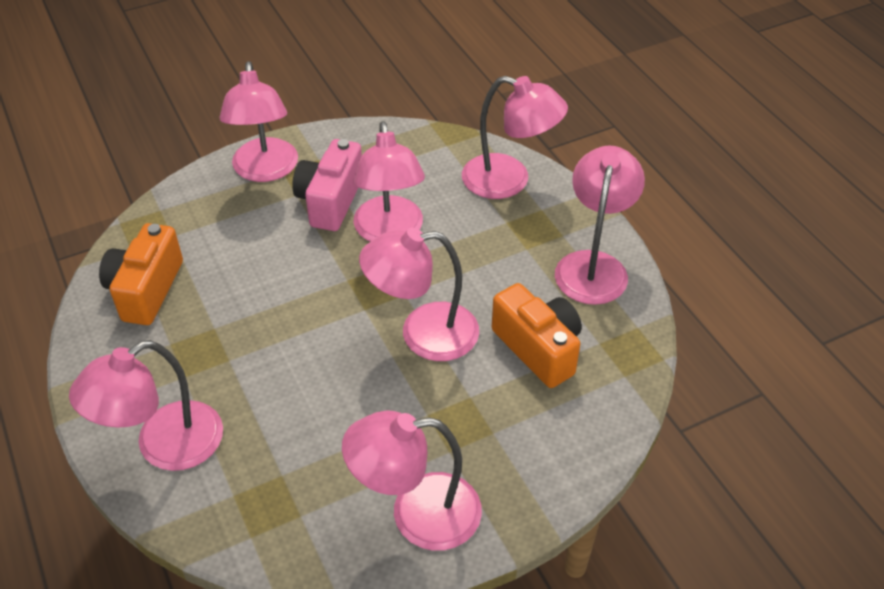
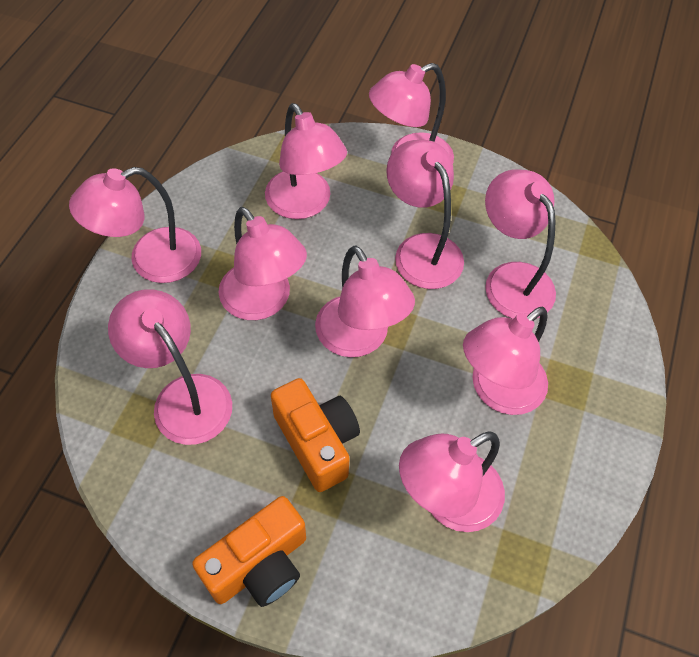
pink camera: [292,139,362,231] = 1 -> none = 0
pink lamp: [69,340,223,471] [220,61,298,182] [342,410,482,551] [353,121,425,242] [359,228,479,361] [462,76,568,199] [555,146,645,305] = 7 -> [69,167,201,283] [108,289,232,445] [219,207,307,320] [265,103,347,219] [315,246,415,357] [369,63,454,163] [386,140,464,289] [399,431,505,532] [463,307,548,415] [485,170,556,319] = 10

